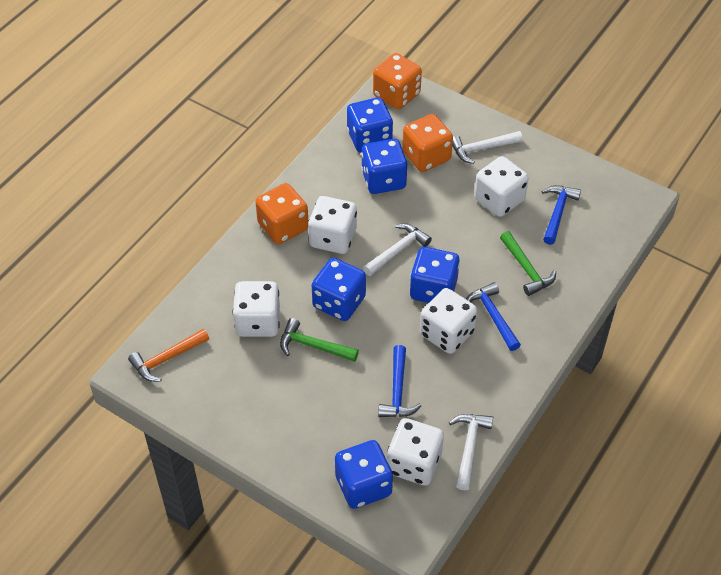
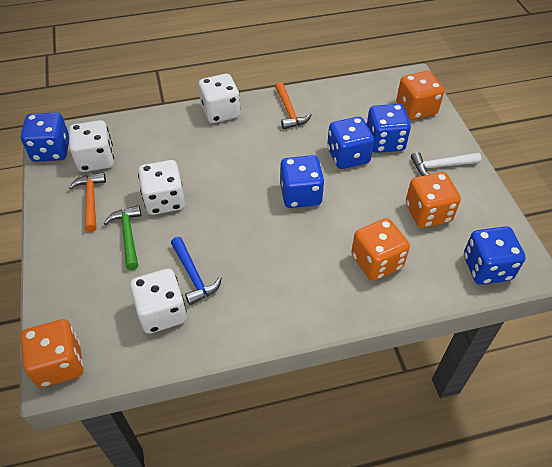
blue hammer: [378,345,421,417] [466,282,521,351] [542,185,581,245] = 3 -> [171,237,222,305] = 1
green hammer: [280,318,359,362] [500,231,556,296] = 2 -> [104,205,141,270] = 1
orange dice: [255,183,308,244] [373,53,422,110] [402,114,453,172] = 3 -> [21,319,83,388] [351,218,410,281] [397,71,444,120] [406,172,461,228] = 4
orange hammer: [128,329,209,382] = 1 -> [69,172,106,232] [275,82,312,129] = 2
white dice: [233,281,280,337] [308,196,357,254] [387,418,444,486] [420,288,477,354] [474,156,529,217] = 5 -> [69,120,114,172] [130,269,187,334] [138,160,185,215] [198,74,240,123] = 4
white hammer: [363,223,432,276] [449,414,493,490] [452,131,523,164] = 3 -> [411,152,481,176] = 1

